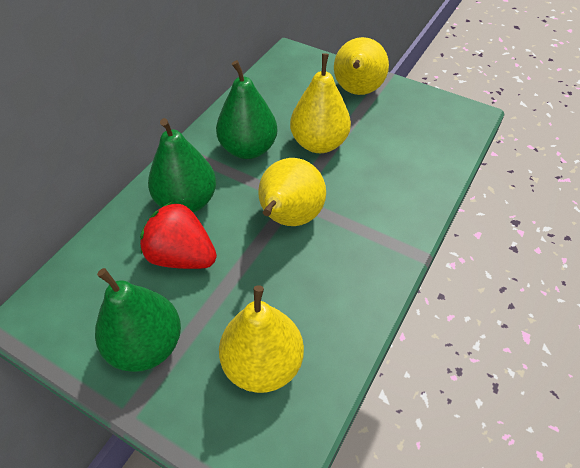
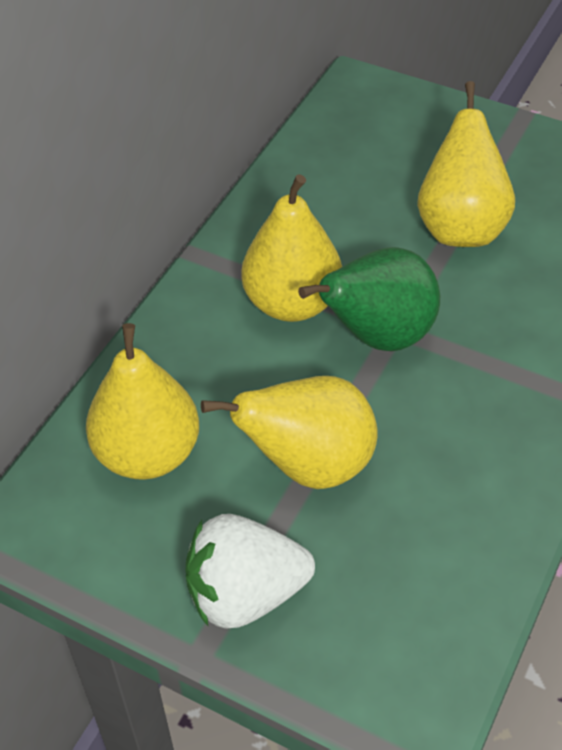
green pear: [95,268,181,372] [148,118,216,213] [216,60,277,159] = 3 -> [298,247,440,351] = 1
red strawberry: [140,202,217,269] = 1 -> none = 0
white strawberry: none = 0 -> [186,514,315,629] = 1

